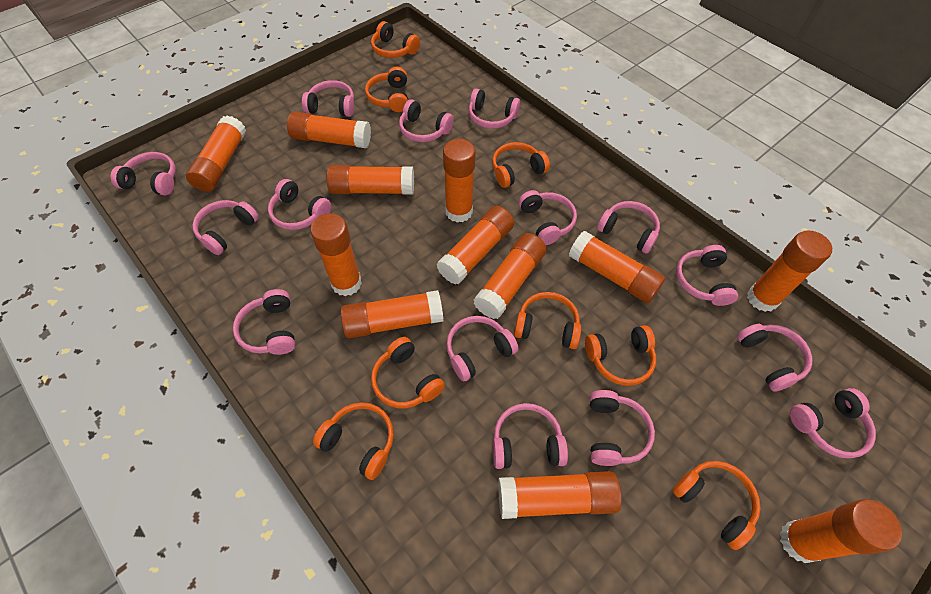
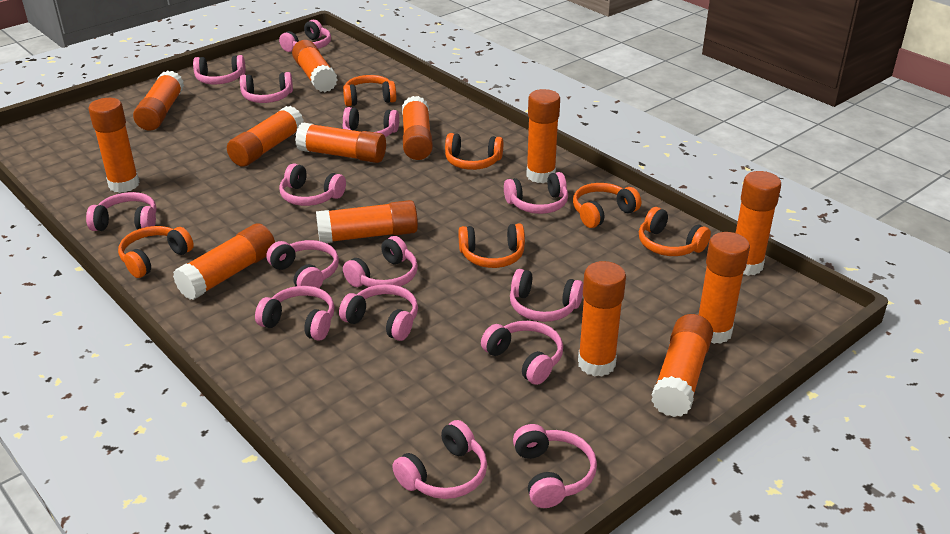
orange glue stick: [186,116,246,192] [287,111,371,148] [310,213,362,296] [327,165,414,195] [340,290,443,338] [437,206,514,285] [443,139,476,223] [474,233,546,319] [498,471,622,519] [569,231,665,303] [747,231,832,312] [780,499,902,563] = 12 -> [88,98,139,193] [133,70,184,131] [173,223,275,300] [227,106,304,167] [292,40,338,92] [295,123,386,163] [316,200,418,243] [402,96,433,160] [526,89,560,183] [578,261,626,377] [651,314,713,417] [699,232,750,344] [736,171,781,276] = 13
orange headphones: [313,402,394,480] [365,67,408,112] [371,21,420,58] [371,337,445,408] [492,142,550,188] [514,292,581,349] [585,325,656,386] [673,461,761,550] = 8 -> [118,226,194,278] [343,75,396,106] [445,133,503,170] [458,224,525,268] [573,183,641,228] [639,207,711,256] = 6

